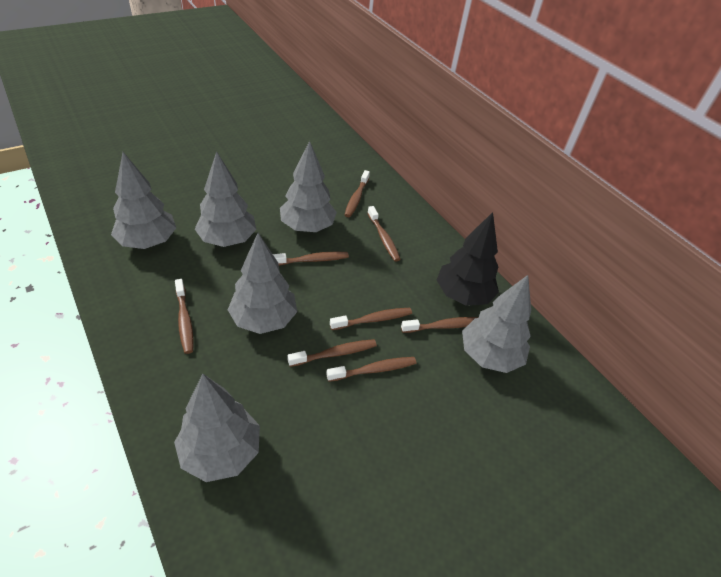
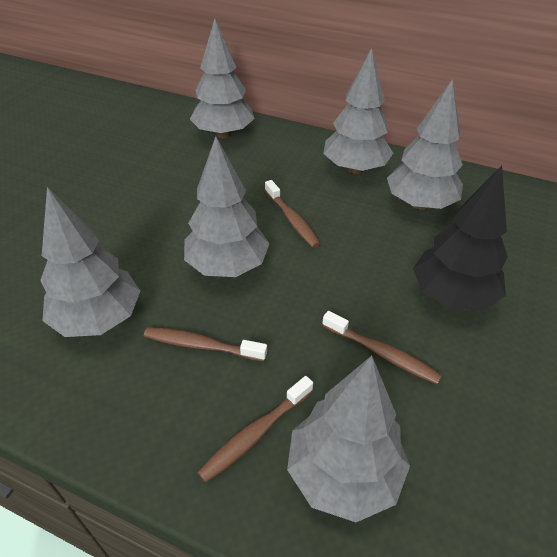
brown toothbrush: [175,279,194,354] [273,252,349,266] [288,339,377,367] [326,357,416,382] [330,308,412,330] [345,170,370,217] [368,206,400,261] [401,317,479,333] = 8 -> [144,327,267,361] [197,376,313,483] [265,180,320,248] [322,311,442,384] = 4

